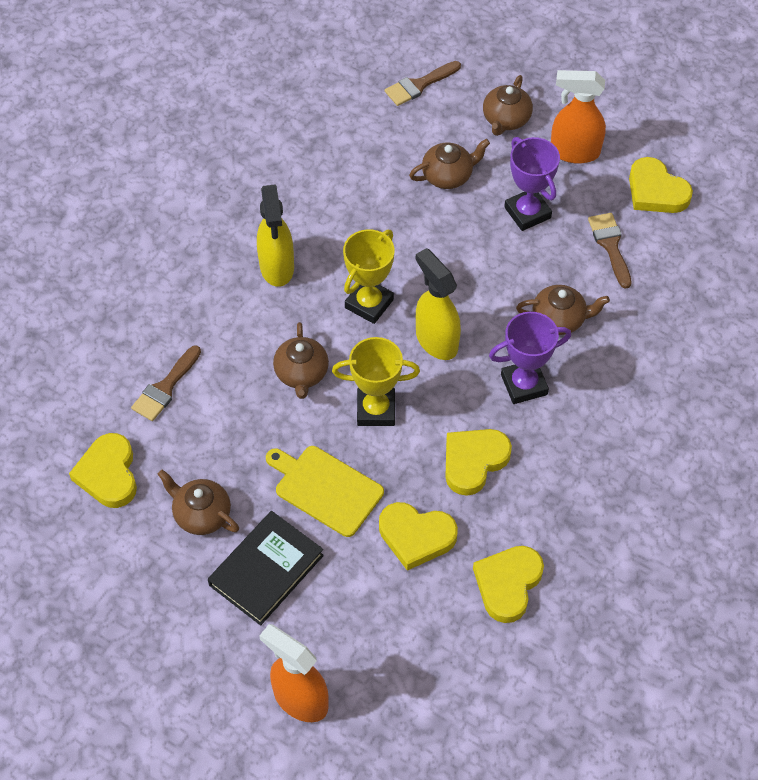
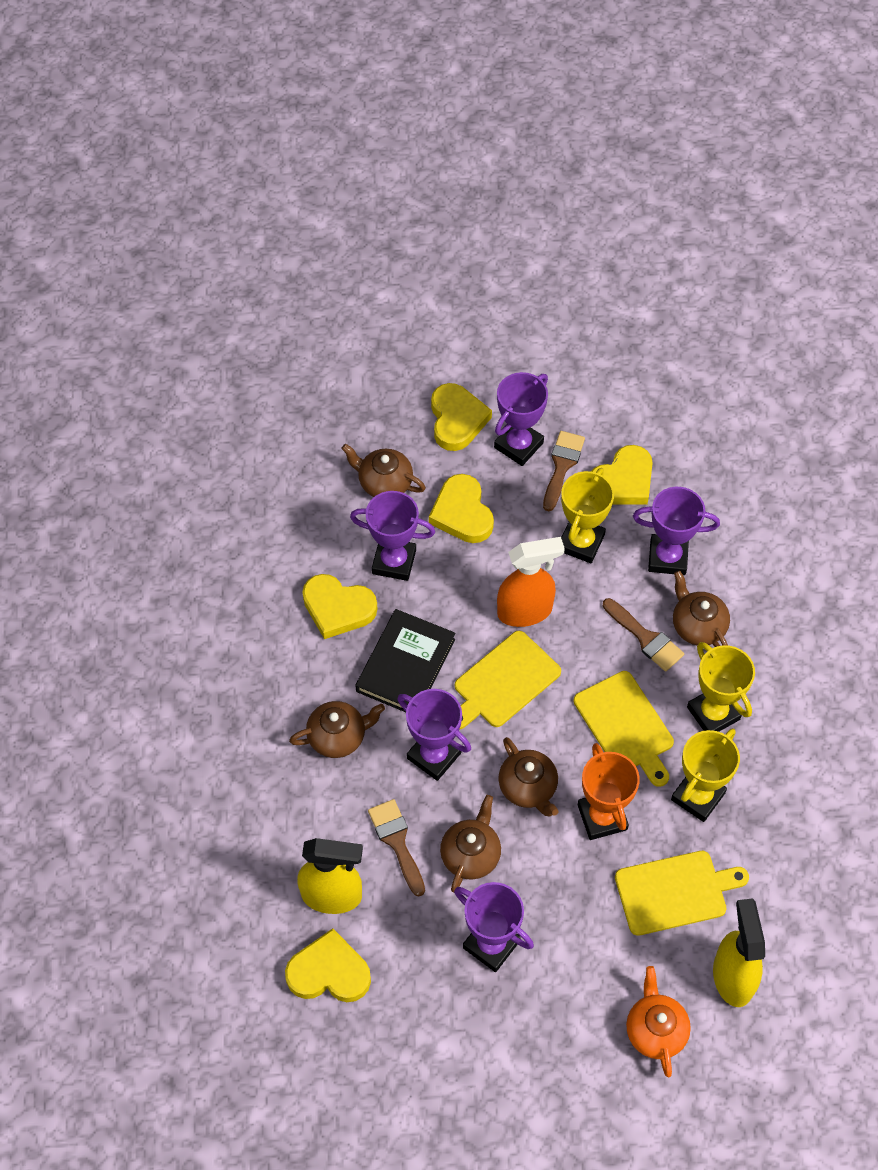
orange spray bottle: [259,624,329,722] [551,70,606,164] = 2 -> [497,537,565,627] = 1
orange teapot: none = 0 -> [626,966,691,1077] = 1
orange trophy: none = 0 -> [578,743,640,840] = 1
purple trophy: [489,312,571,404] [504,137,560,231] = 2 -> [350,491,435,581] [397,689,471,781] [454,882,534,972] [494,372,548,466] [633,487,720,575] = 5
yellow cutting board: [266,446,384,537] = 1 -> [455,631,561,729] [574,671,674,787] [615,851,749,936] = 3
yellow trophy: [332,337,420,426] [343,229,394,324] = 2 -> [561,468,614,563] [671,728,740,822] [687,642,755,732] = 3

